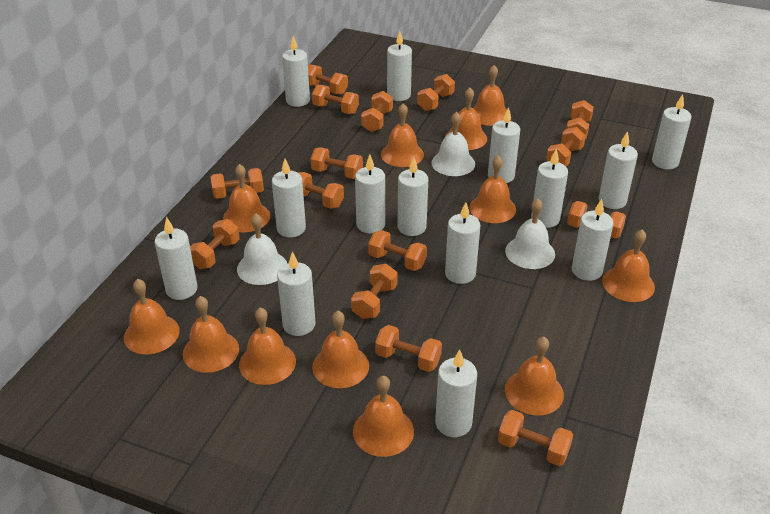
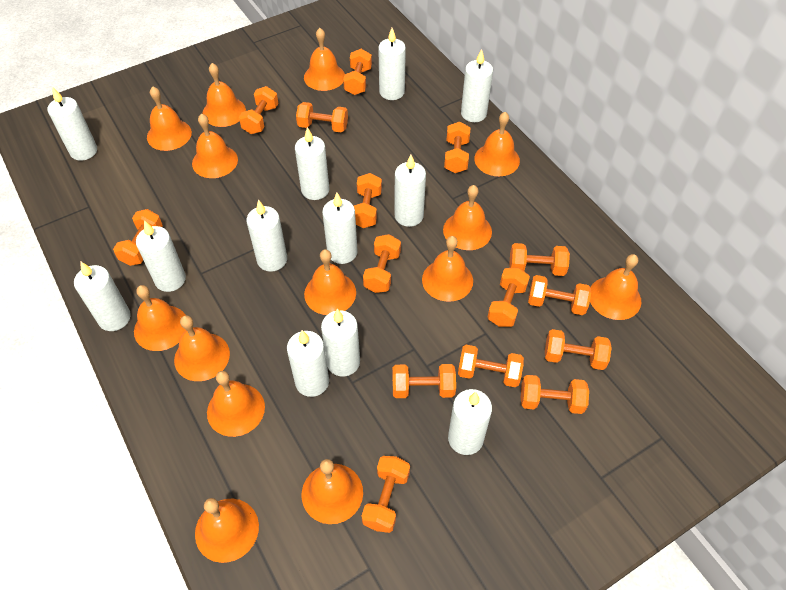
orange bell: [124,279,179,354] [183,296,239,373] [223,164,270,232] [239,307,296,385] [312,311,369,388] [353,376,414,457] [381,103,424,167] [445,88,487,150] [469,156,516,223] [473,65,507,126] [505,337,564,416] [602,230,655,302] = 12 -> [134,285,186,351] [147,86,192,151] [174,315,230,381] [192,114,238,178] [195,498,259,563] [203,63,246,127] [207,371,265,437] [302,459,363,524] [304,28,345,91] [304,249,356,315] [422,236,473,302] [443,185,492,250] [474,112,520,176] [590,254,641,320] = 14
white bell: [237,213,287,285] [431,112,475,176] [505,199,555,269] = 3 -> none = 0
white candle: [155,217,198,300] [272,159,306,238] [277,251,316,336] [282,36,310,107] [355,155,385,234] [387,31,412,101] [397,157,428,236] [435,349,477,437] [445,202,480,284] [488,107,520,183] [531,148,568,228] [572,199,613,281] [599,131,638,209] [652,94,692,169] = 14 -> [48,87,97,161] [74,262,131,331] [136,220,186,292] [246,200,287,272] [287,330,329,397] [295,127,330,200] [321,309,360,377] [322,192,358,264] [378,28,406,100] [395,154,426,227] [448,389,492,455] [461,49,493,122] = 12

